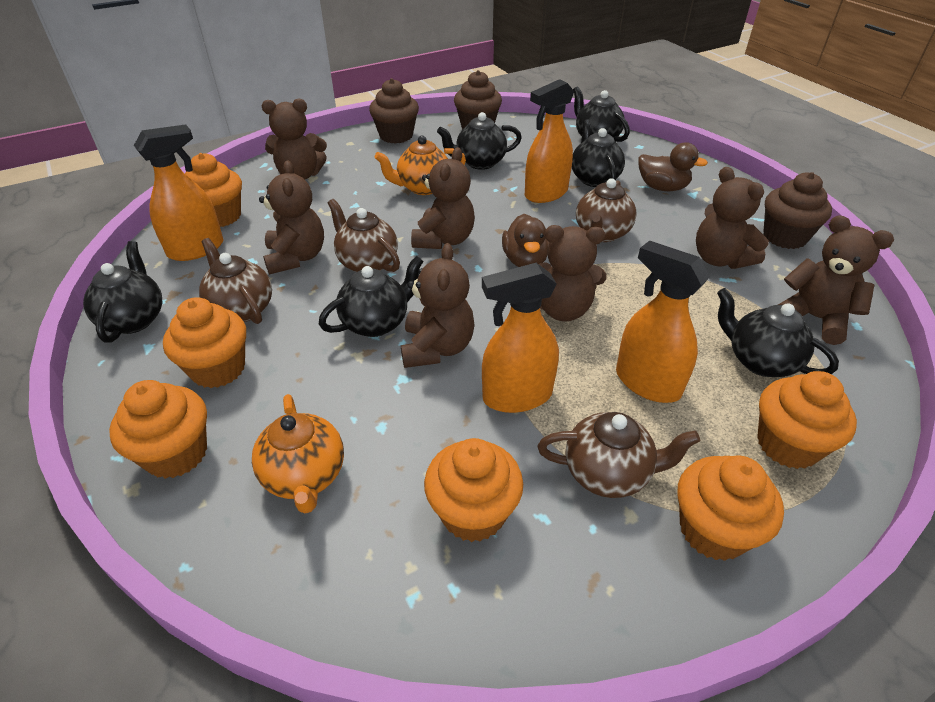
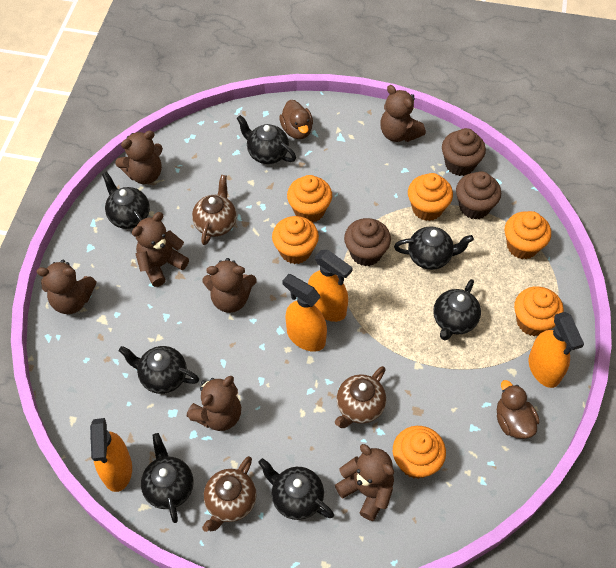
black teapot: [83,241,162,343] [319,256,423,337] [437,112,522,170] [572,119,625,187] [573,86,630,142] [717,288,839,377] = 6 -> [102,172,150,229] [119,346,199,394] [141,433,194,523] [236,115,296,164] [258,458,334,520] [394,227,474,270] [433,279,481,340] = 7
brown teapot: [199,238,272,324] [328,199,400,272] [538,412,700,498] [576,178,637,242] = 4 -> [192,175,237,245] [202,456,256,532] [335,366,386,428] = 3
orange teapot: [252,394,344,513] [374,136,466,195] = 2 -> none = 0

